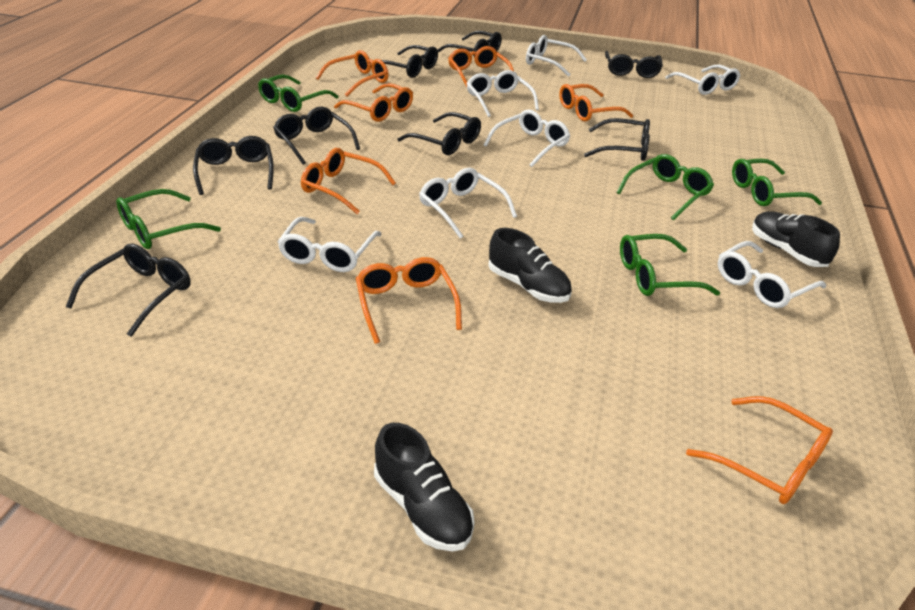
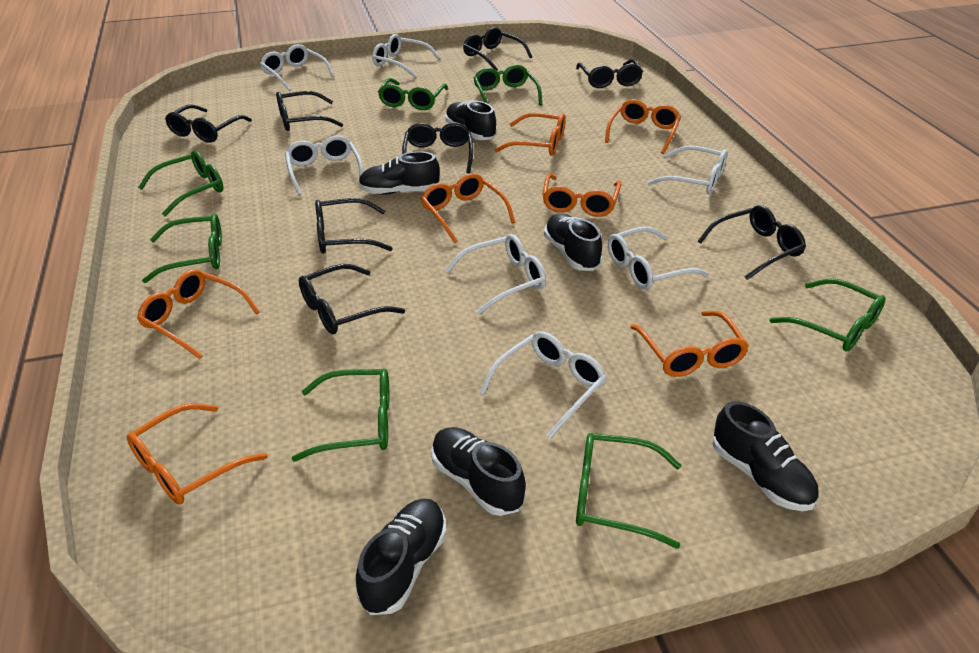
black shoe: [374,423,475,551] [488,228,572,303] [752,212,840,267] = 3 -> [356,498,446,615] [359,151,440,195] [431,427,526,516] [445,100,497,140] [544,213,602,271] [712,401,818,511] = 6
green glasses: [116,189,221,249] [258,75,339,112] [616,154,714,221] [620,234,720,296] [732,159,822,206] = 5 -> [138,150,223,217] [142,214,222,283] [292,369,389,462] [378,78,448,110] [474,65,542,106] [576,433,681,549] [769,278,886,352] = 7

